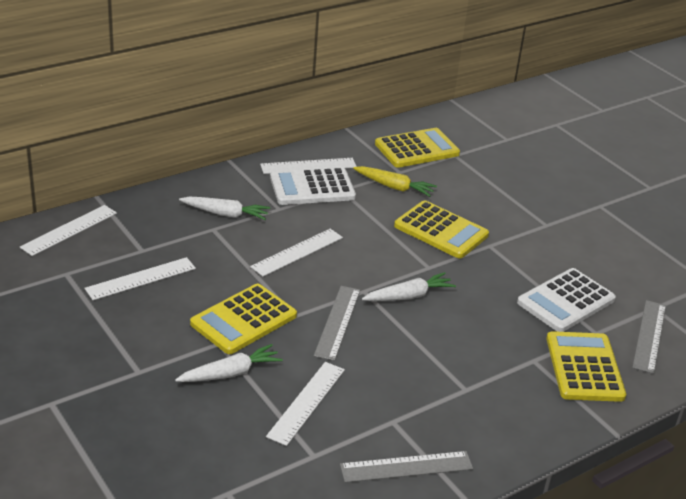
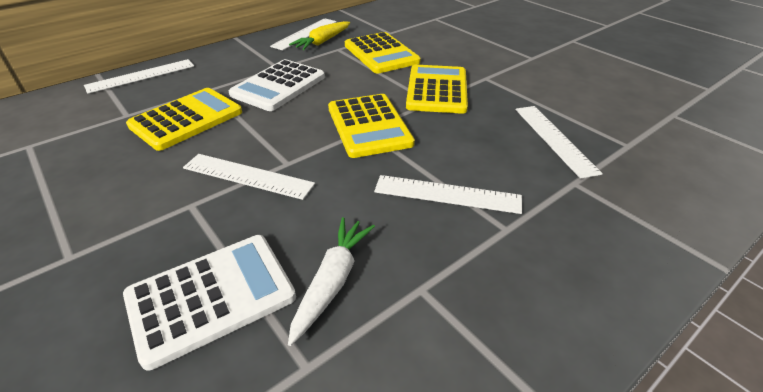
grey ruler: [314,286,360,361] [340,451,473,483] [632,300,666,374] = 3 -> none = 0
white carrot: [175,344,283,382] [179,196,270,220] [362,272,456,301] = 3 -> [288,217,375,346] = 1

